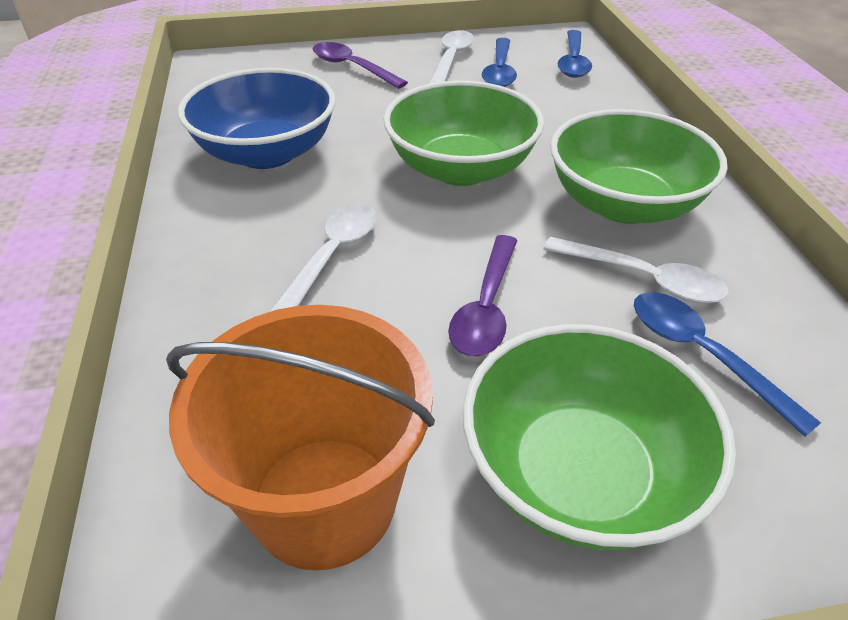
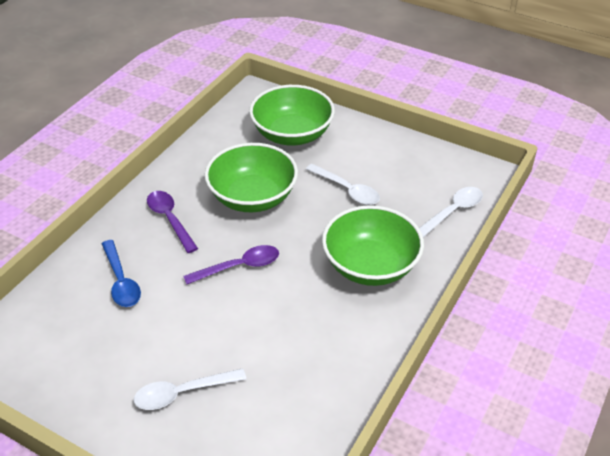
blue bowl: [178,68,335,169] = 1 -> none = 0
blue spoon: [482,38,517,87] [557,30,592,78] [634,292,821,437] = 3 -> [102,240,141,307] = 1
orange bucket: [166,305,435,571] = 1 -> none = 0

